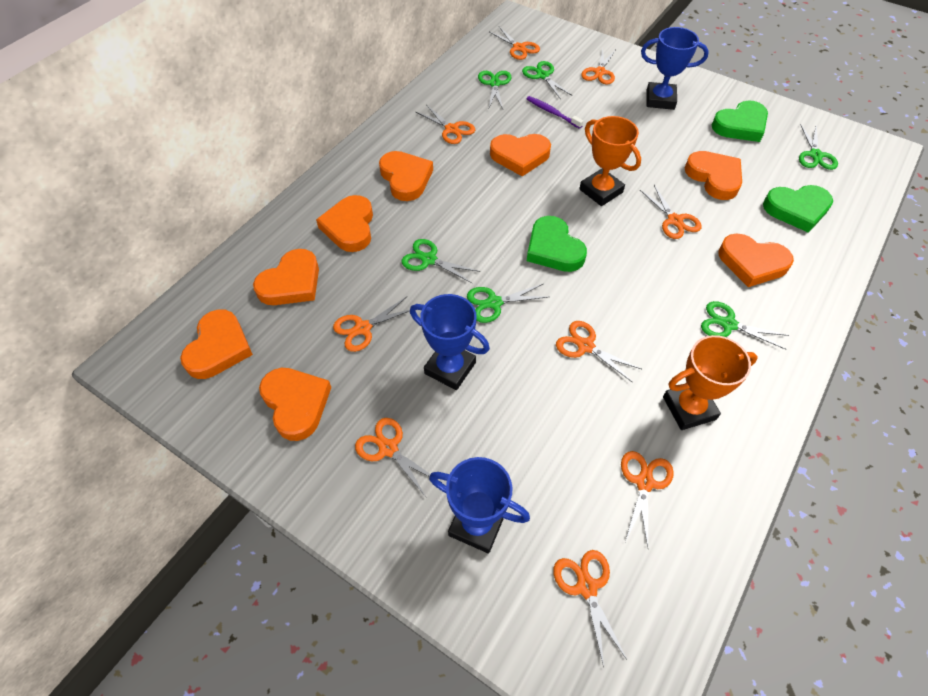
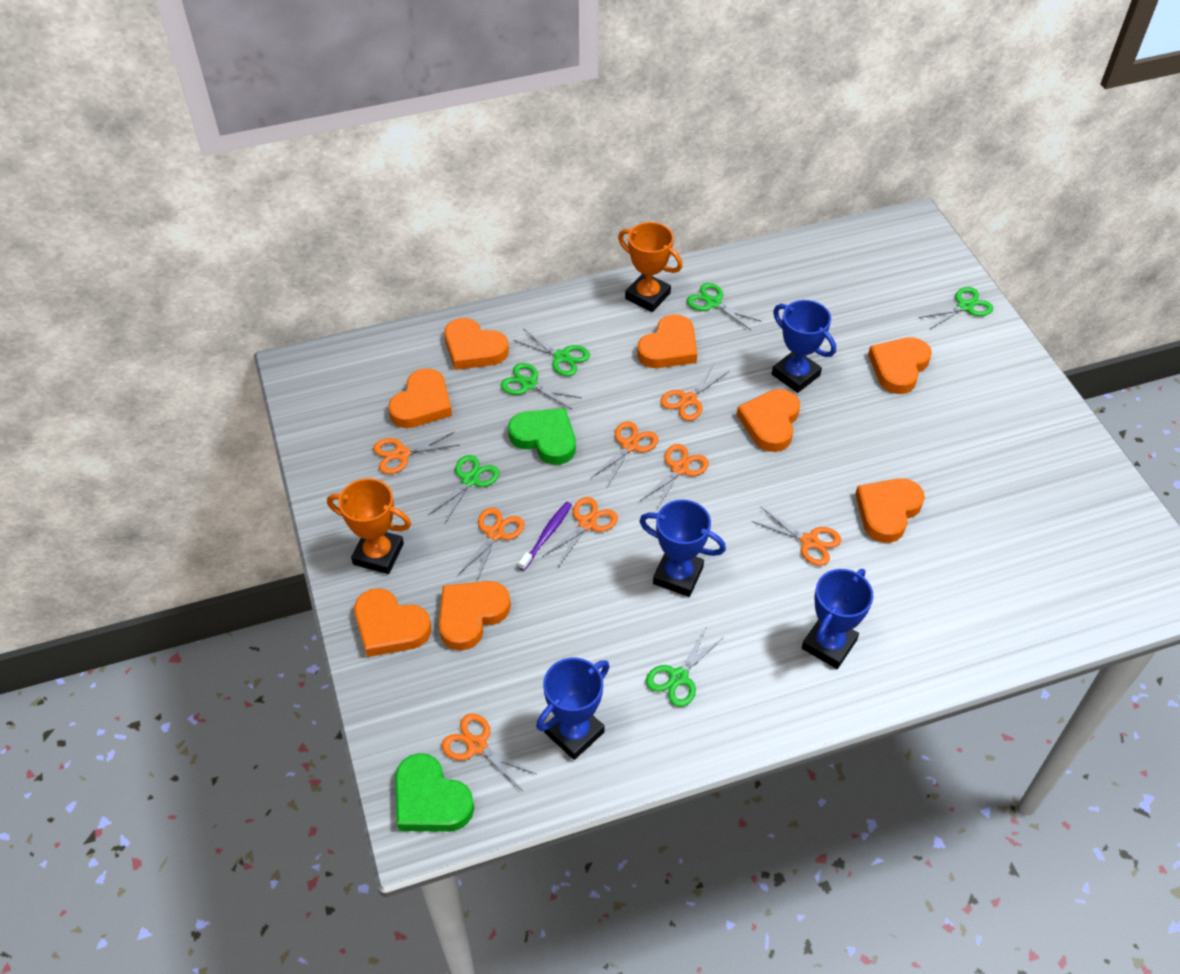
blue trophy: [410,294,490,390] [429,457,530,553] [641,27,709,110] = 3 -> [536,658,610,760] [639,500,726,597] [772,300,836,393] [802,569,874,669] = 4
green heart: [527,216,587,272] [712,100,768,142] [763,185,833,233] = 3 -> [395,753,474,832] [508,408,576,465] = 2
orange scissors: [333,297,410,352] [355,418,441,497] [416,105,475,144] [490,27,540,60] [553,550,628,668] [556,321,641,383] [581,48,616,85] [621,451,674,547] [640,185,702,239] = 9 -> [373,432,459,474] [441,713,536,791] [458,507,525,581] [542,497,618,568] [591,421,658,486] [640,444,709,511] [660,364,729,421] [751,507,841,566] = 8

